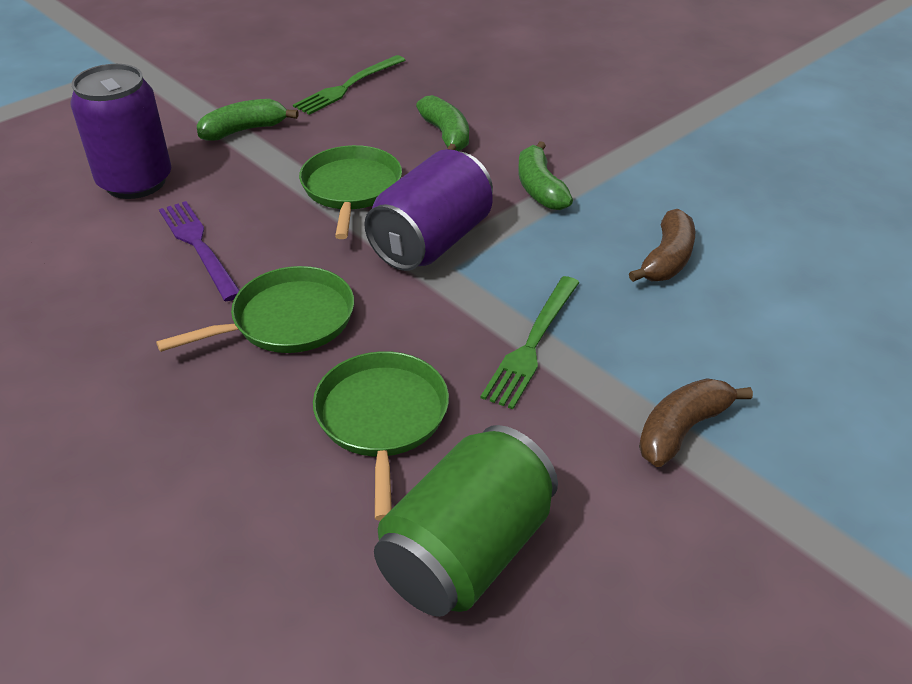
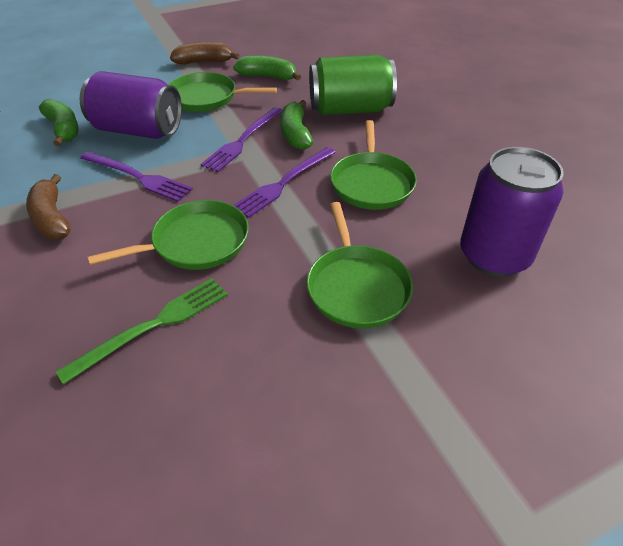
green fork: [293,55,405,115] [481,276,580,409] = 2 -> [55,278,228,385] = 1
green pan: [156,266,354,353] [299,145,402,239] [313,351,449,521] = 3 -> [88,200,249,270] [168,72,277,112] [307,202,413,328] [330,120,417,210] = 4
purple fork: [159,201,240,301] = 1 -> [80,151,193,202] [200,107,282,172] [233,147,336,218] = 3

